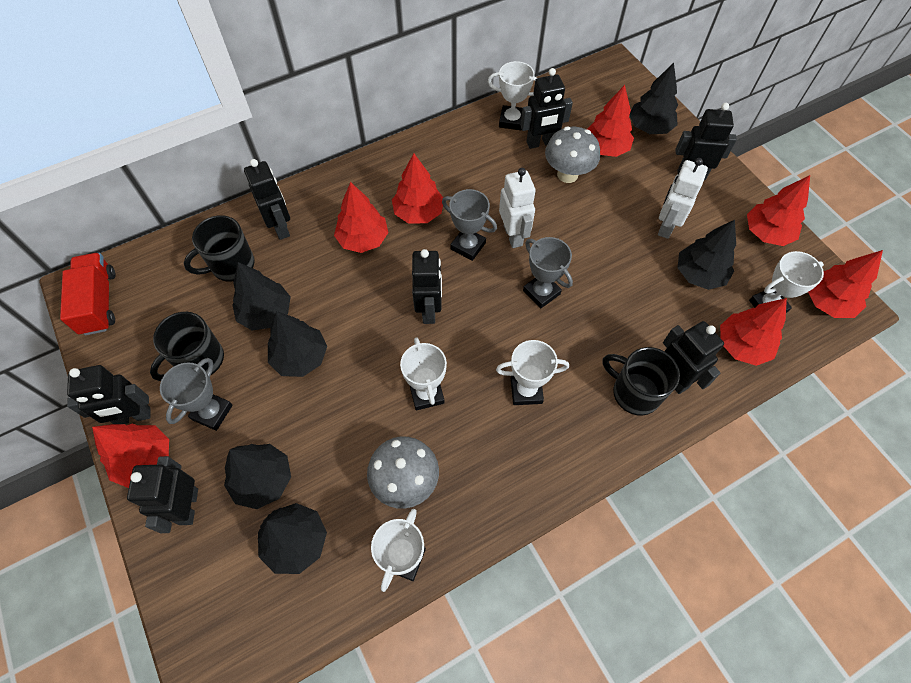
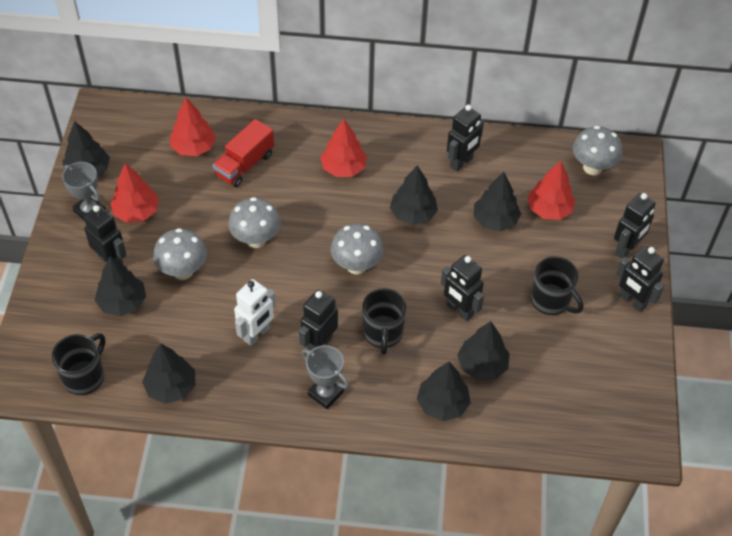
black robot: [67,365,151,424] [127,456,198,533] [244,159,290,240] [412,249,442,324] [521,68,573,149] [663,321,724,394] [675,103,737,180] = 7 -> [84,205,127,265] [299,290,338,351] [441,255,484,321] [447,105,484,172] [614,193,656,259] [616,246,664,312] = 6
black tree: [224,444,291,509] [232,262,291,331] [258,503,327,574] [268,311,327,377] [629,63,678,134] [677,220,736,290] = 6 -> [62,121,110,176] [95,256,146,316] [142,343,195,404] [390,165,438,225] [417,361,471,421] [457,321,510,380] [474,172,521,232] = 7
grey mushroom: [367,437,439,509] [545,127,600,183] = 2 -> [153,228,207,280] [228,197,281,248] [331,224,383,274] [573,126,622,175] = 4
grey trophy: [160,358,233,431] [442,189,497,261] [523,237,573,308] = 3 -> [62,162,106,221] [302,345,349,409] = 2
red tree: [92,423,169,488] [334,182,388,253] [392,153,443,224] [588,85,634,157] [720,298,787,366] [747,175,810,246] [808,250,883,318] = 7 -> [110,163,159,223] [170,98,216,156] [320,119,367,177] [527,161,575,220] = 4
white robot: [499,168,536,248] [658,158,708,239] = 2 -> [234,279,276,346] = 1
white trophy: [371,509,426,592] [400,337,447,410] [488,61,537,130] [496,340,569,405] [749,251,824,313] = 5 -> none = 0

